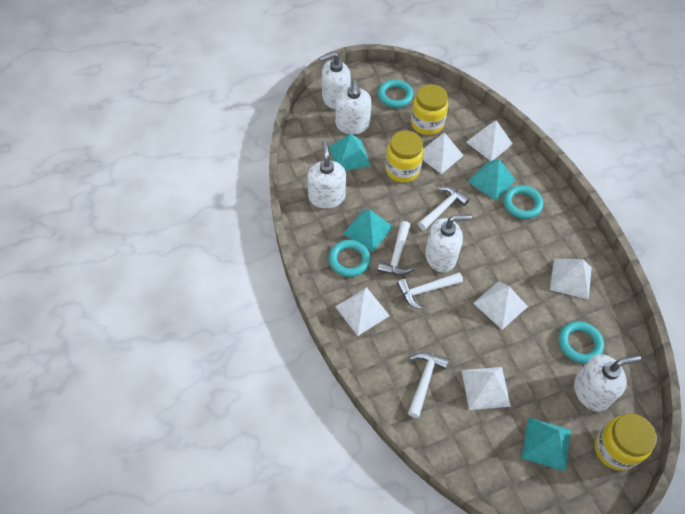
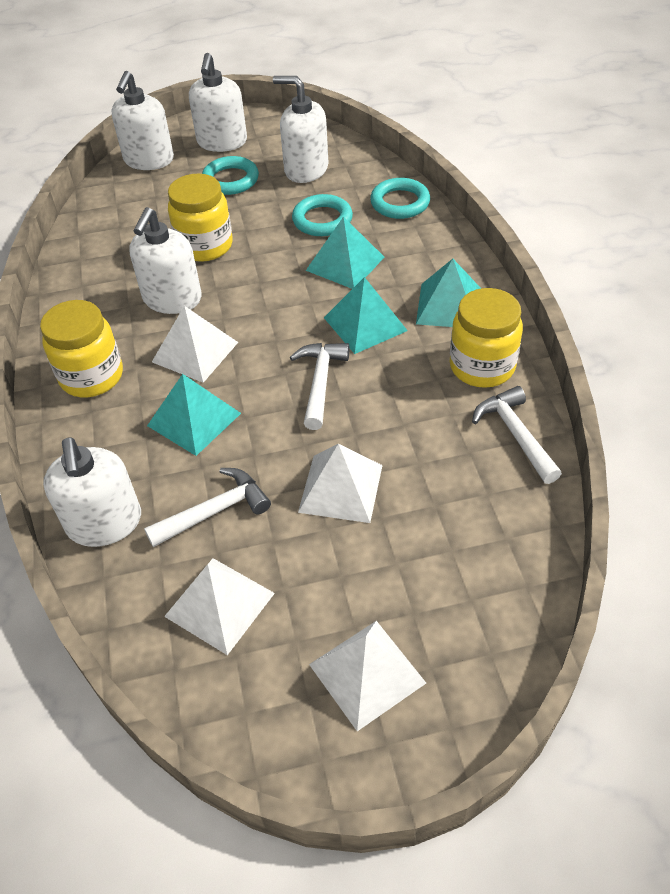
turquoise ring: [329,240,371,277] [378,80,414,108] [503,185,543,219] [559,321,604,363] = 4 -> [202,156,259,195] [292,194,353,236] [370,178,430,219] = 3
white hammer: [377,221,414,275] [397,272,463,309] [408,352,449,418] [418,186,470,231] = 4 -> [144,468,271,547] [290,343,349,430] [472,386,562,484] = 3
white pyramid: [335,287,390,336] [423,133,464,174] [462,367,511,410] [466,120,513,161] [473,281,528,330] [550,259,592,299] = 6 -> [152,306,238,383] [164,558,275,655] [298,444,383,523] [309,621,426,731] = 4

